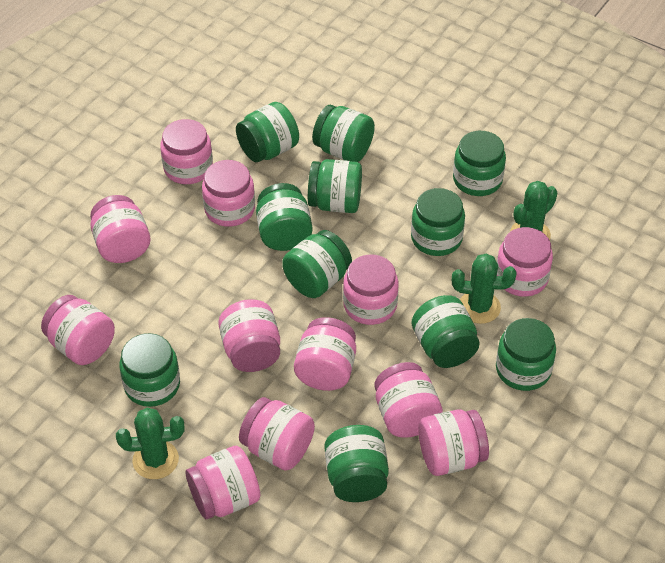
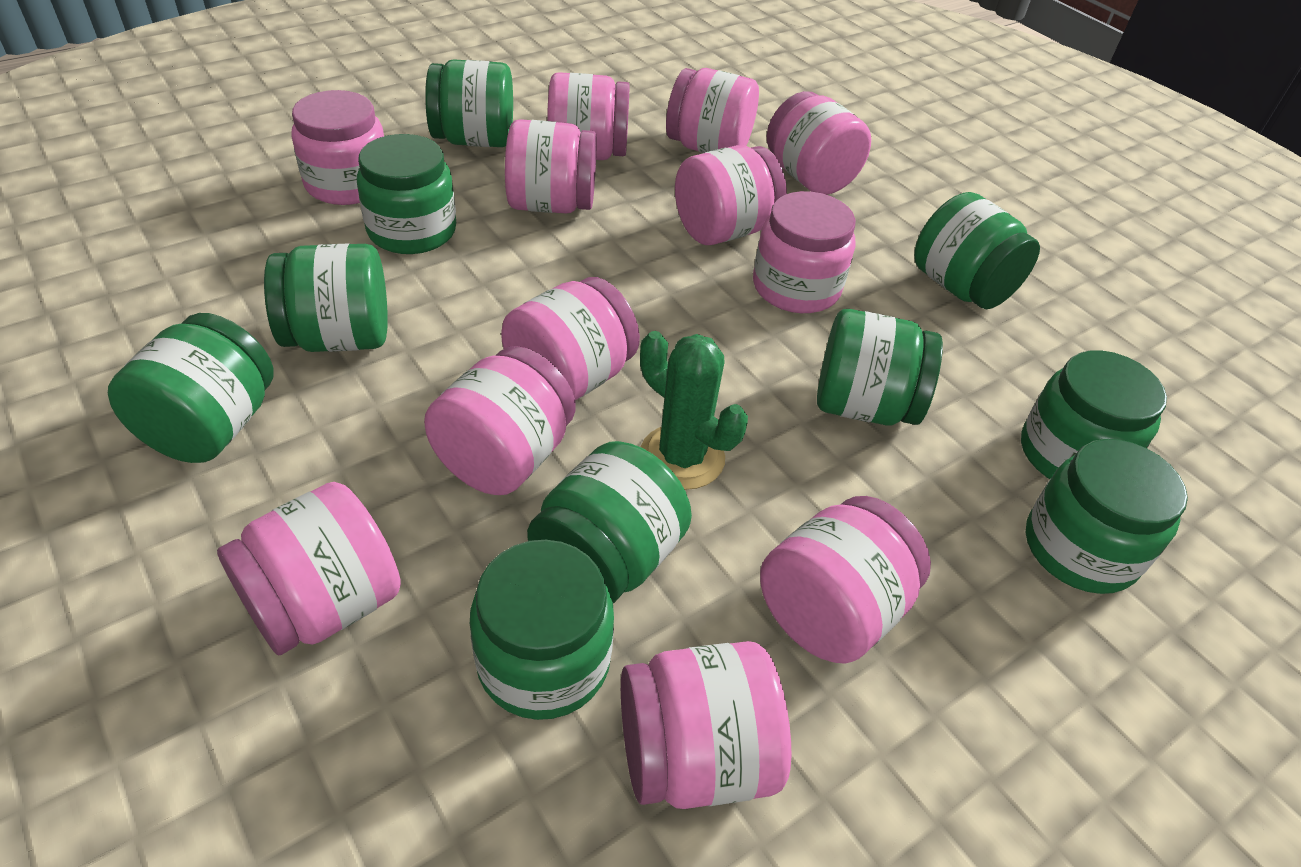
green cactus: [116,408,184,479] [452,254,516,324] [510,181,557,240] = 3 -> [640,331,748,490] = 1
green jar: [119,333,180,407] [236,102,299,162] [256,183,312,251] [282,230,352,298] [308,159,362,213] [312,105,375,162] [325,425,389,502] [411,188,465,256] [412,295,480,368] [453,131,506,196] [496,318,556,391] = 11 -> [108,313,274,463] [264,243,388,352] [357,134,456,254] [425,59,513,147] [470,540,614,720] [527,441,692,603] [817,309,943,425] [914,192,1040,309] [1021,350,1167,479] [1026,439,1188,594] = 10

